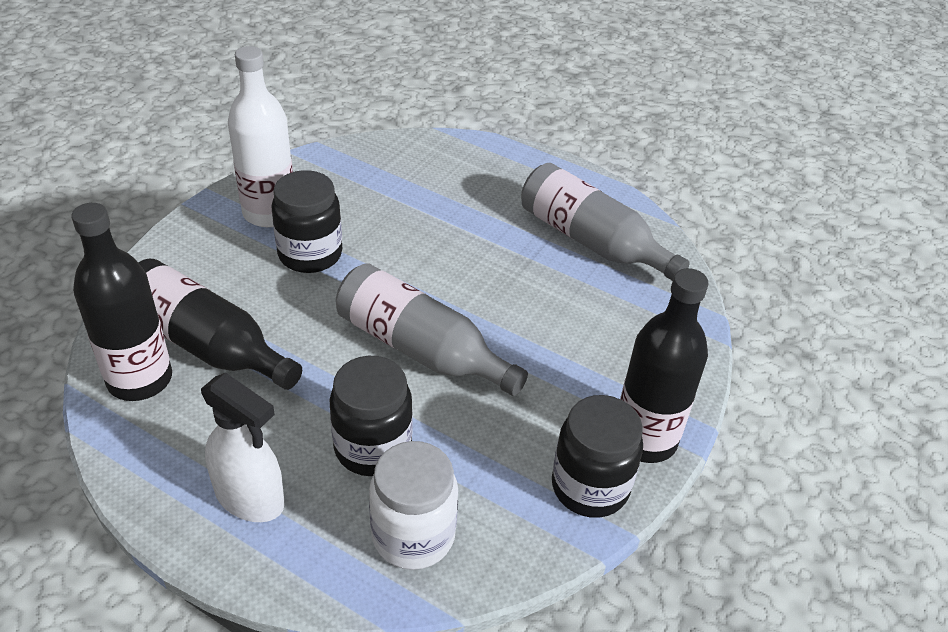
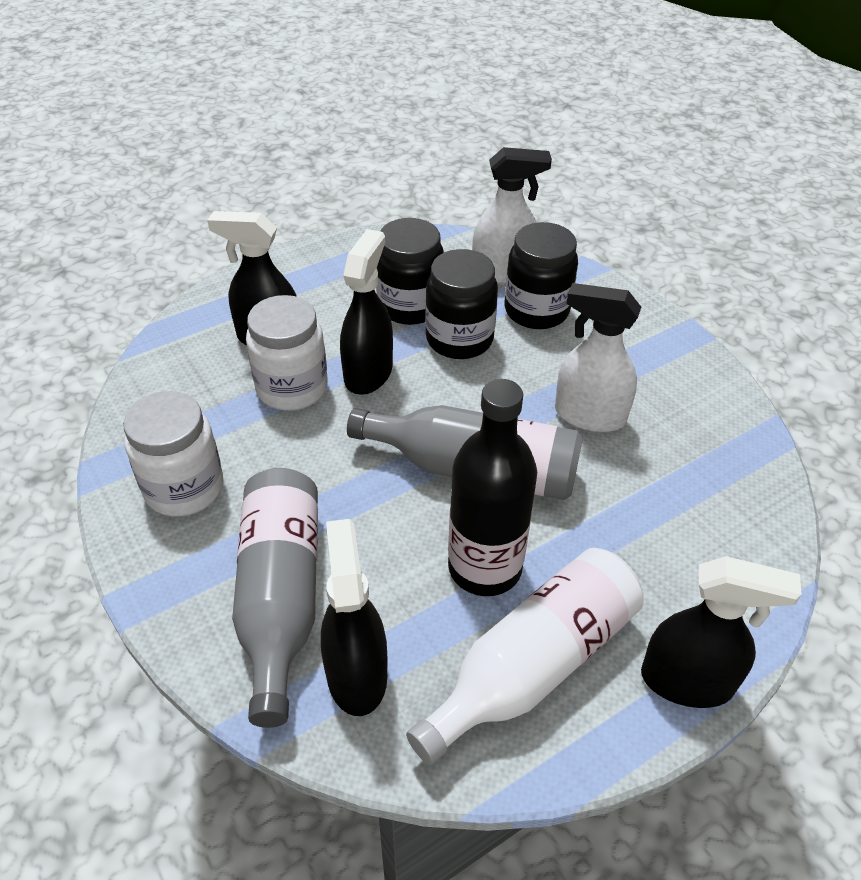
black bottle: [71,203,172,401] [138,259,302,390] [620,268,709,463] = 3 -> [448,379,537,596] = 1
black spray bottle: none = 0 -> [207,211,297,345] [321,519,388,716] [340,229,393,395] [641,556,802,708] = 4
white jar: [369,441,458,570] = 1 -> [123,391,223,516] [246,295,328,410] = 2
white spray bottle: [201,373,284,522] = 1 -> [472,147,552,284] [555,283,641,432] = 2

